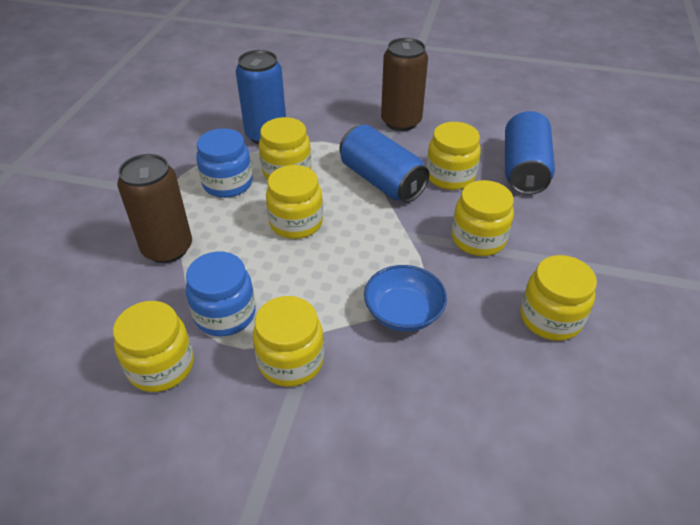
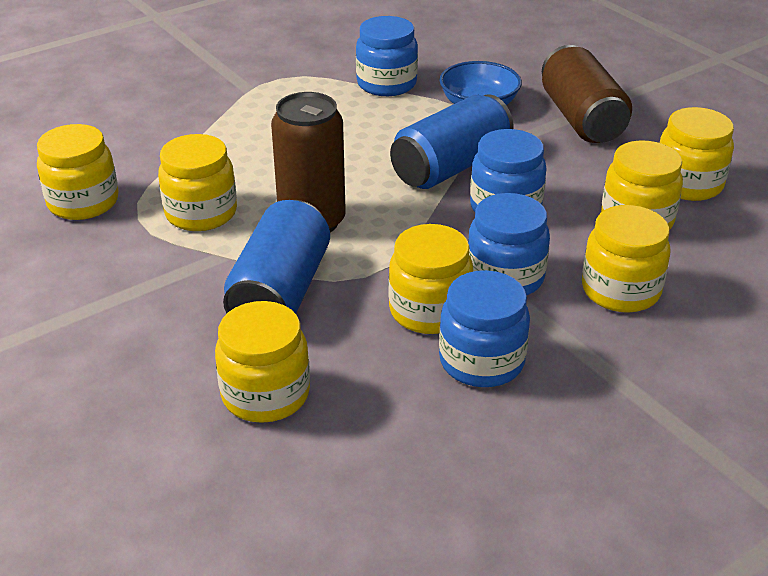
blue can: [236,50,286,144] [339,125,430,203] [505,111,555,195] = 3 -> [223,200,330,314] [390,94,514,189] = 2
blue jar: [186,252,256,336] [196,128,253,198] = 2 -> [356,16,418,96] [439,270,530,387] [468,193,550,296] [470,129,547,212] = 4

